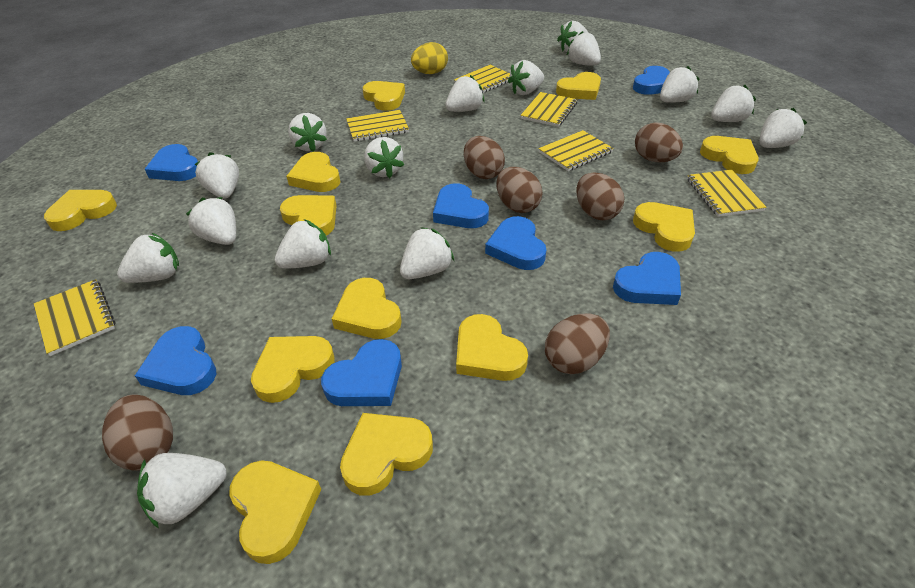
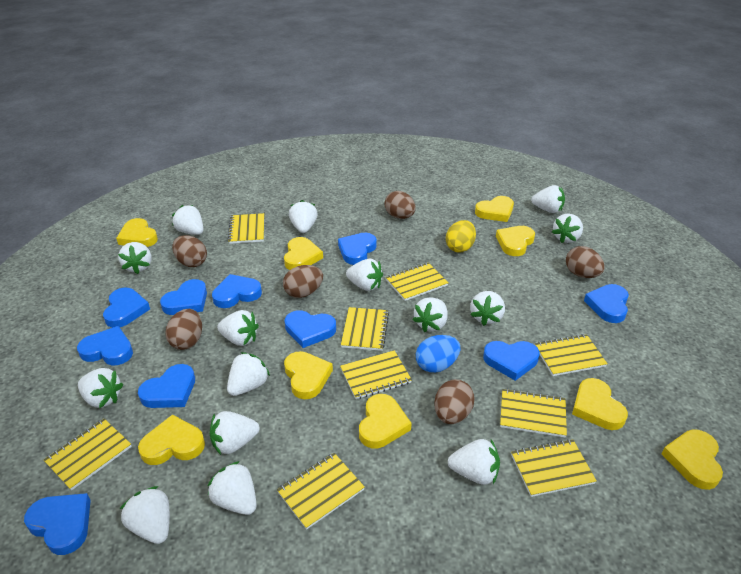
blue egg: none = 0 -> [416,335,460,373] = 1
blue heart: [135,326,216,395] [145,144,198,181] [321,339,402,406] [433,183,489,228] [485,216,546,270] [613,252,681,305] [633,66,670,95] = 7 -> [24,493,91,555] [77,326,133,365] [103,287,150,328] [138,364,195,408] [160,279,207,315] [212,274,262,308] [285,310,336,348] [338,233,377,265] [483,341,540,381] [584,284,629,323] = 10
yellow heart: [44,190,117,231] [229,460,321,564] [251,336,334,403] [280,195,337,235] [286,152,340,192] [332,278,402,339] [340,413,433,496] [362,81,405,111] [456,314,528,381] [556,72,601,100] [633,202,695,252] [700,136,759,174] = 12 -> [116,218,158,247] [138,415,205,465] [284,237,323,270] [284,351,333,399] [359,394,412,449] [475,196,514,222] [496,226,535,256] [572,378,628,430] [662,429,723,490] = 9
yellow notebook: [34,279,116,356] [346,110,409,142] [454,65,510,93] [521,92,577,127] [539,130,614,171] [687,170,767,217] = 6 -> [44,419,132,491] [228,213,264,244] [277,453,365,530] [340,350,412,399] [341,307,389,351] [386,263,449,301] [500,389,567,437] [511,439,597,497] [535,334,607,376] = 9

